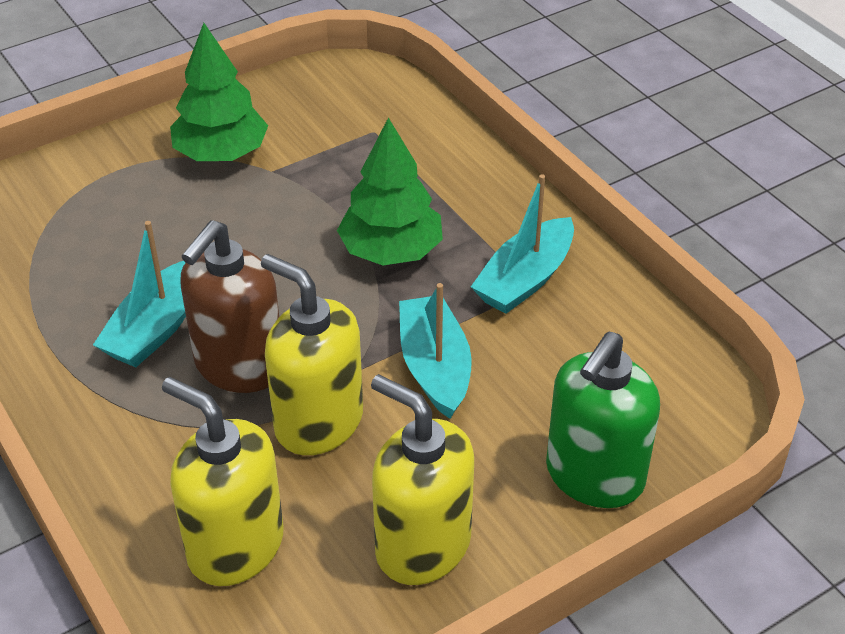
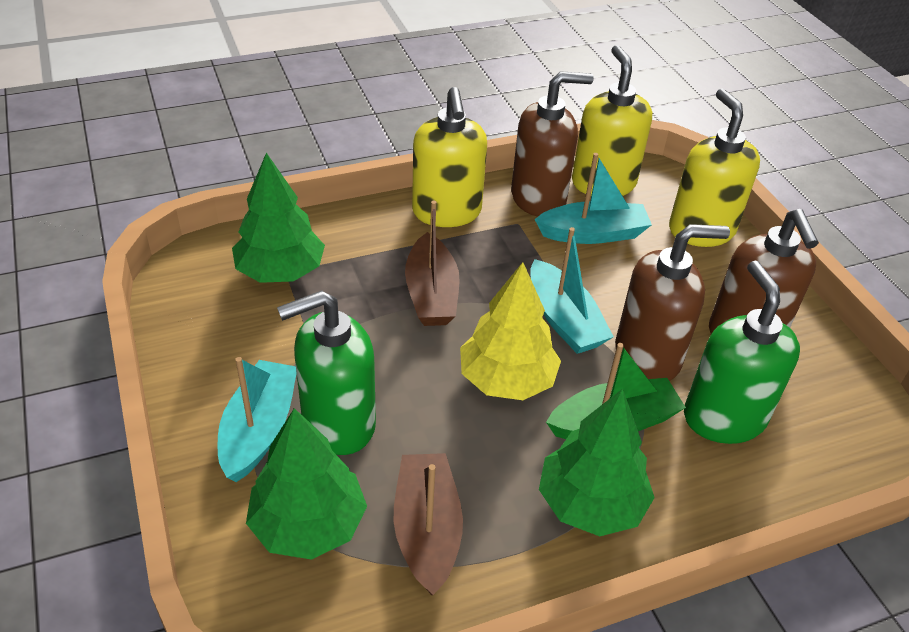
brown boat: none = 0 -> [393,453,463,595] [405,201,460,326] = 2
brown soap dispenser: [180,220,279,393] = 1 -> [511,71,594,217] [615,224,730,381] [709,209,819,334] = 3
green boat: none = 0 -> [546,343,686,439] = 1
green soap dispenser: [546,332,660,508] = 1 -> [277,290,376,455] [684,261,800,444] = 2
green tree: [170,23,268,161] [337,117,443,265] = 2 -> [232,153,325,283] [246,408,367,560] [539,389,655,536] = 3
yellow tree: none = 0 -> [460,262,561,400] = 1

